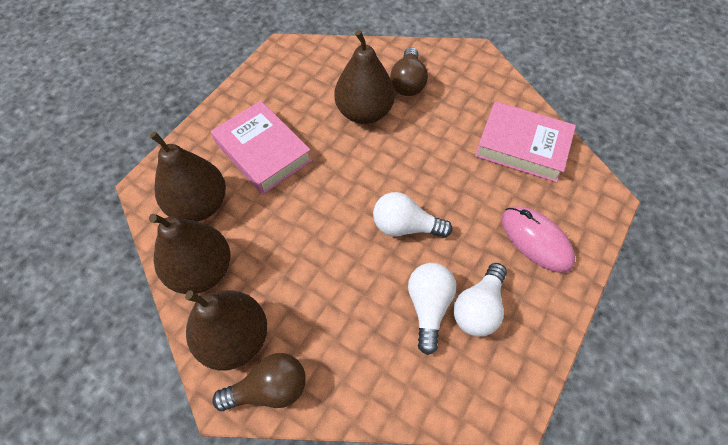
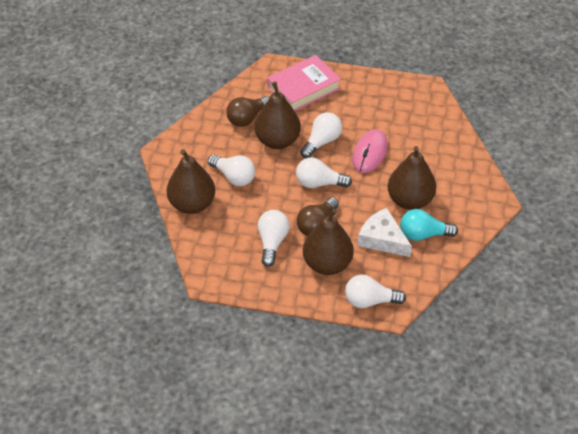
pink book: [211,101,312,195] [475,101,576,183] = 2 -> [267,55,341,111] = 1
turquoise light bulb: none = 0 -> [400,209,458,241] = 1
white cheese: none = 0 -> [358,208,412,257] = 1
white light bulb: [373,192,452,238] [408,263,456,355] [453,263,507,337] = 3 -> [208,155,255,186] [257,210,290,267] [296,157,352,188] [300,112,342,158] [345,274,406,308] = 5

